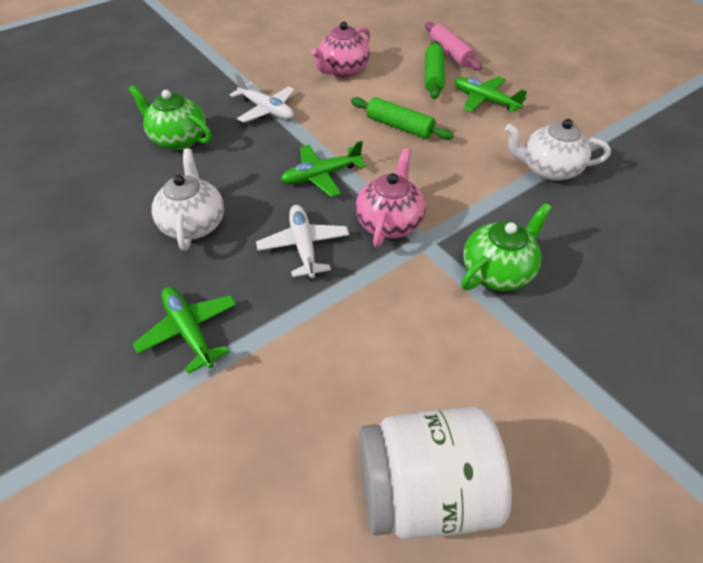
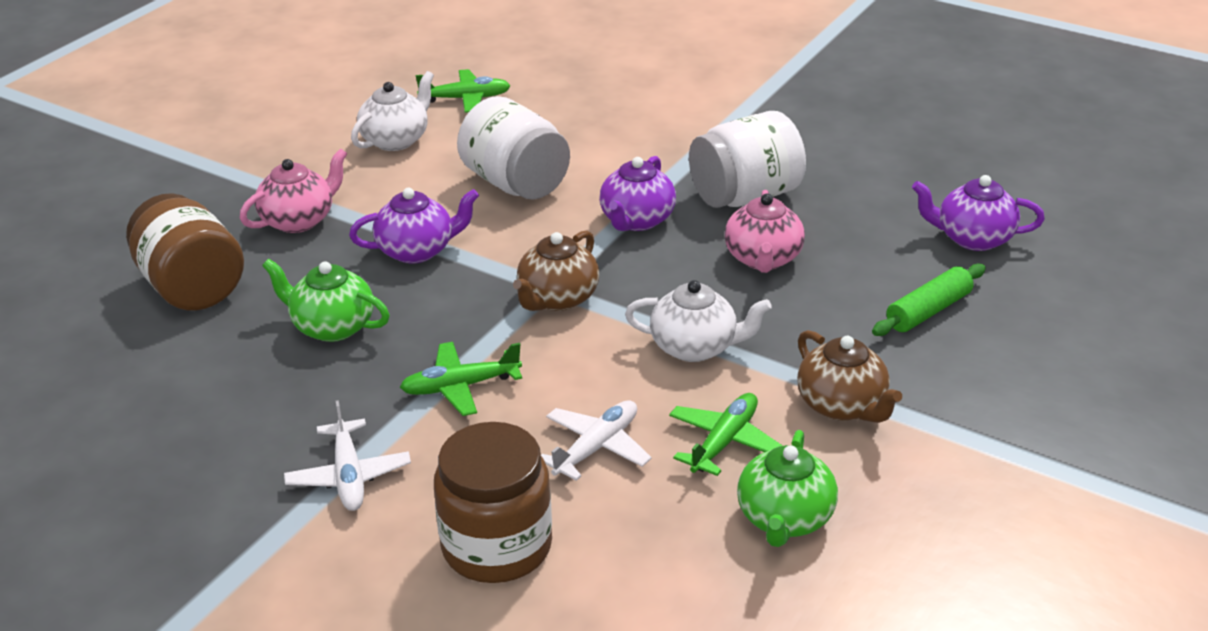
brown jar: none = 0 -> [126,193,244,311] [434,422,552,583] = 2
brown teapot: none = 0 -> [513,230,599,311] [797,330,902,423] = 2
green rolling pin: [351,97,454,140] [425,41,445,99] = 2 -> [872,264,986,336] = 1
pink rolling pin: [425,22,482,71] = 1 -> none = 0
purple teapot: none = 0 -> [349,188,479,263] [599,156,676,231] [912,175,1045,251] = 3
white jar: [359,407,512,540] = 1 -> [457,96,570,200] [689,111,806,208] = 2

